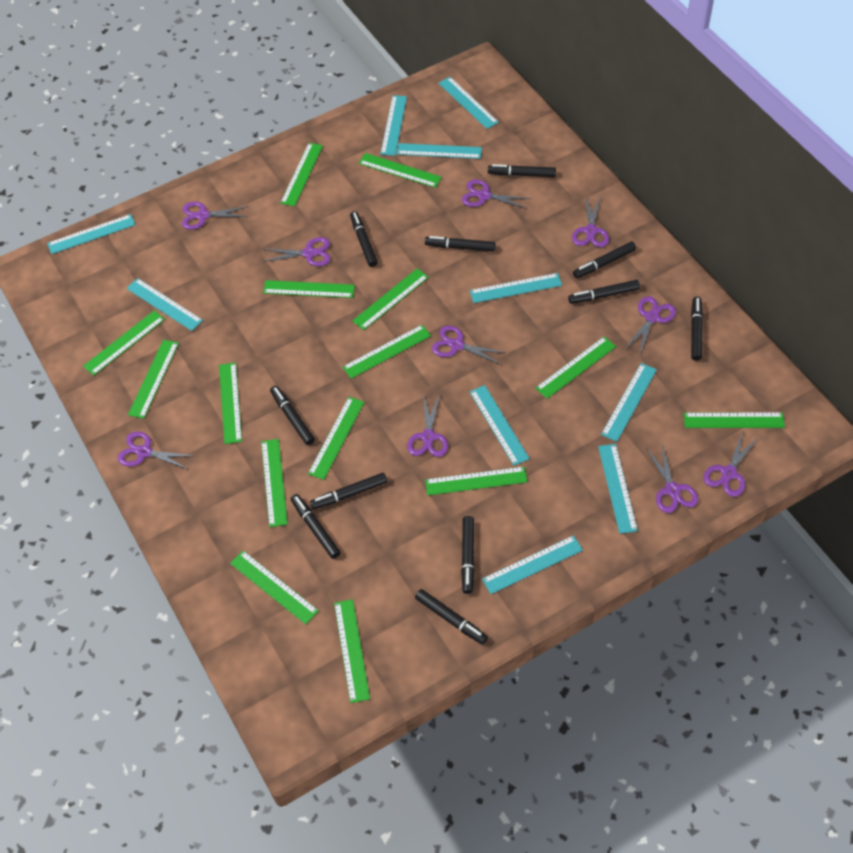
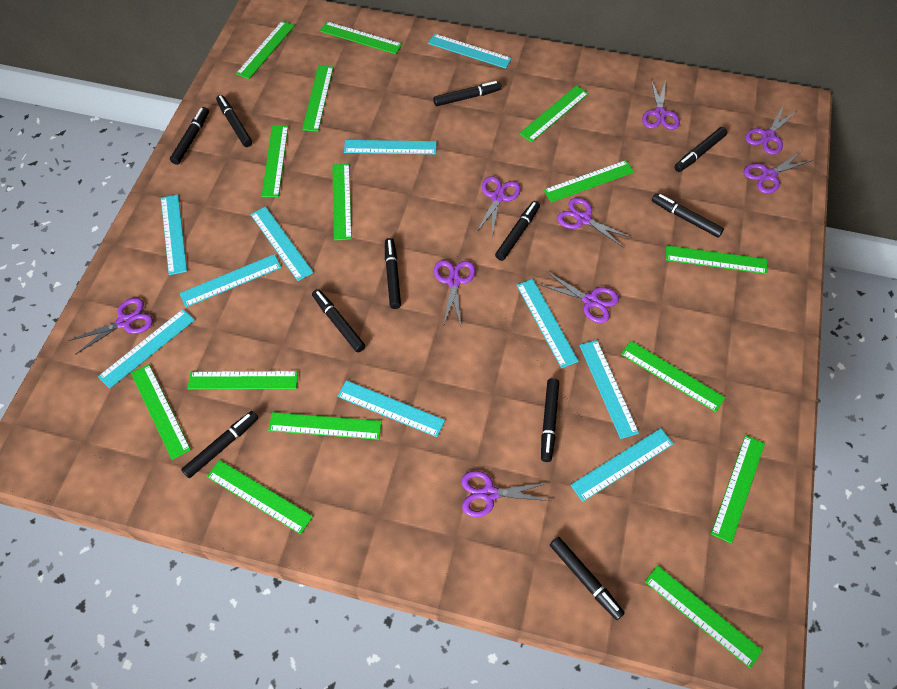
purple scissors: [118,432,193,469] [182,202,249,230] [262,237,330,266] [407,394,448,457] [432,326,506,364] [462,179,531,209] [572,196,609,247] [626,296,676,356] [646,444,698,513] [703,432,759,497] = 10 -> [68,298,153,355] [434,260,475,326] [461,471,551,517] [476,176,521,236] [538,271,619,323] [557,198,633,248] [642,80,680,130] [744,152,813,194] [745,106,798,155] = 9

